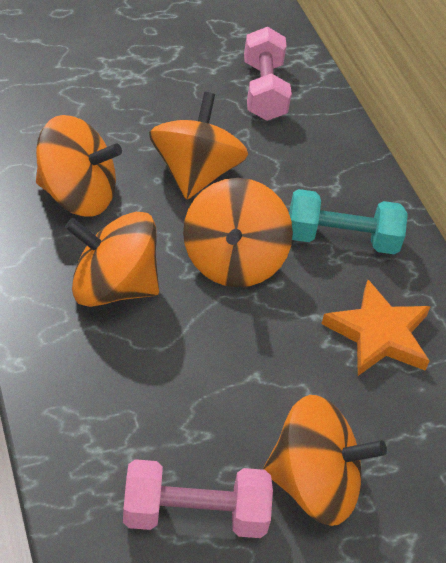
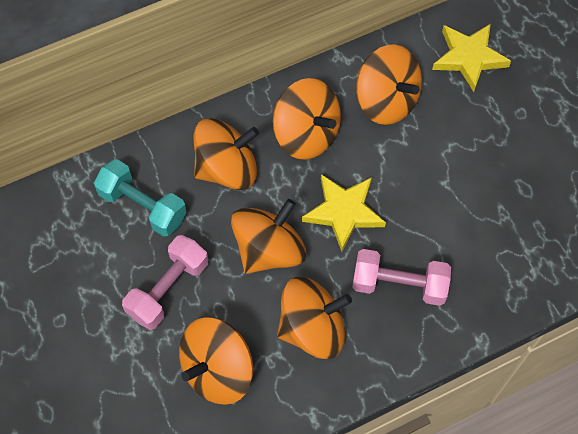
orange spinning top: [36,115,122,217] [65,212,159,307] [149,92,249,200] [183,178,293,287] [263,395,387,526] = 5 -> [179,318,253,405] [193,118,259,190] [231,199,306,274] [273,78,341,160] [277,277,352,359] [356,44,422,125] = 6
orange star: [321,280,431,376] = 1 -> none = 0
yellow star: none = 0 -> [302,174,386,251] [432,24,511,92] = 2

